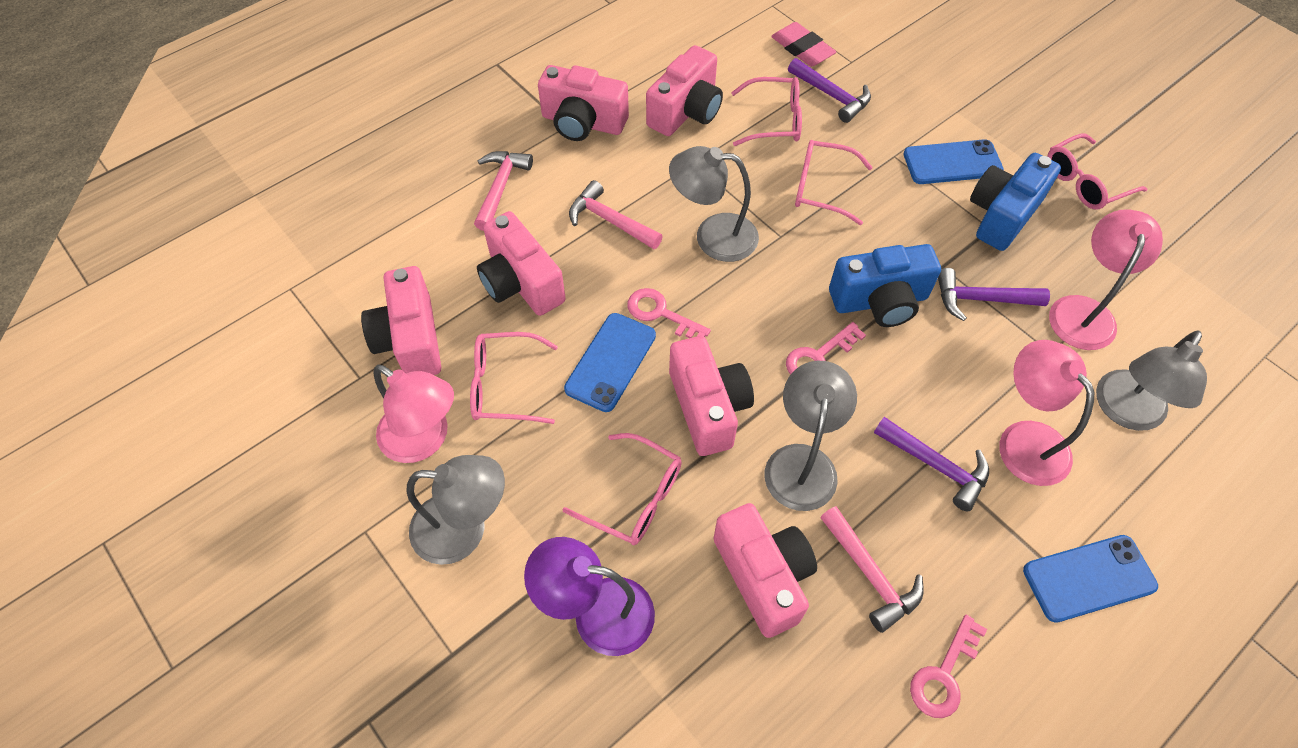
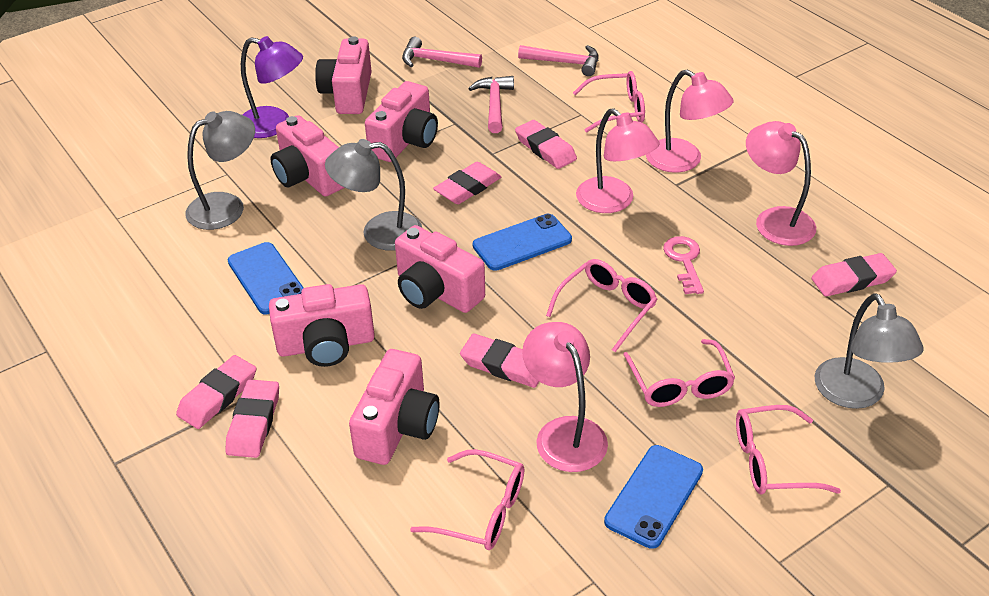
blue camera: [829,244,941,327] [970,153,1061,251] = 2 -> none = 0
grey lamp: [406,455,505,565] [669,146,759,262] [764,361,857,511] [1096,330,1207,431] = 4 -> [185,111,255,230] [325,139,422,251] [814,293,923,409] = 3
pink eraser: [771,22,836,67] = 1 -> [176,355,256,429] [225,380,279,458] [433,162,501,204] [460,334,539,388] [515,120,577,169] [812,253,897,296] = 6
pink key: [627,288,711,338] [786,322,866,375] [910,615,987,718] = 3 -> [663,236,704,294] = 1
pink lamp: [373,364,454,463] [999,340,1094,486] [1049,209,1163,350] = 3 -> [522,322,608,472] [576,108,660,213] [646,70,734,173] [746,121,816,246] = 4
purple hammer: [788,58,871,123] [874,417,989,511] [938,268,1050,321] = 3 -> none = 0

